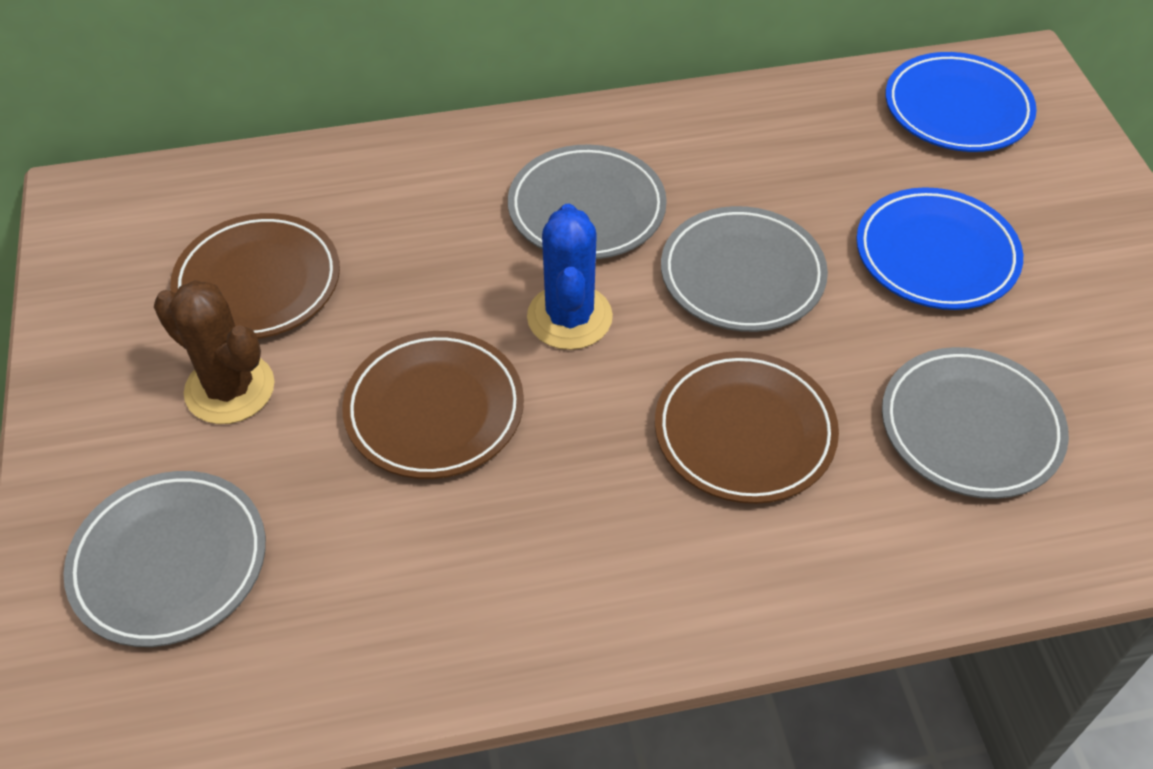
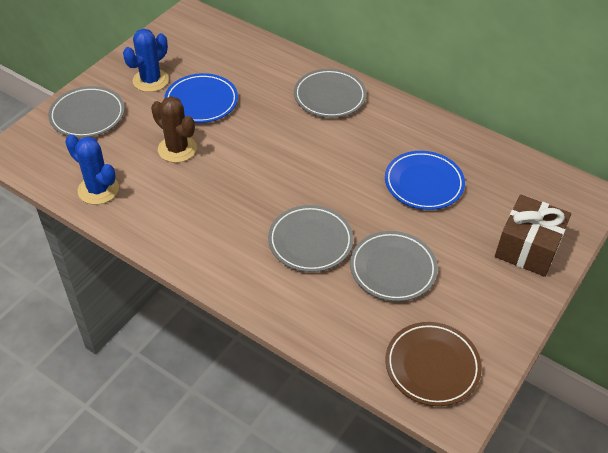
blue cactus: [527,204,613,350] = 1 -> [65,134,119,205] [123,29,169,92] = 2
brown gift: none = 0 -> [495,195,571,277] = 1
brown plate: [170,213,340,339] [342,331,524,479] [655,351,839,504] = 3 -> [385,322,482,406] = 1

